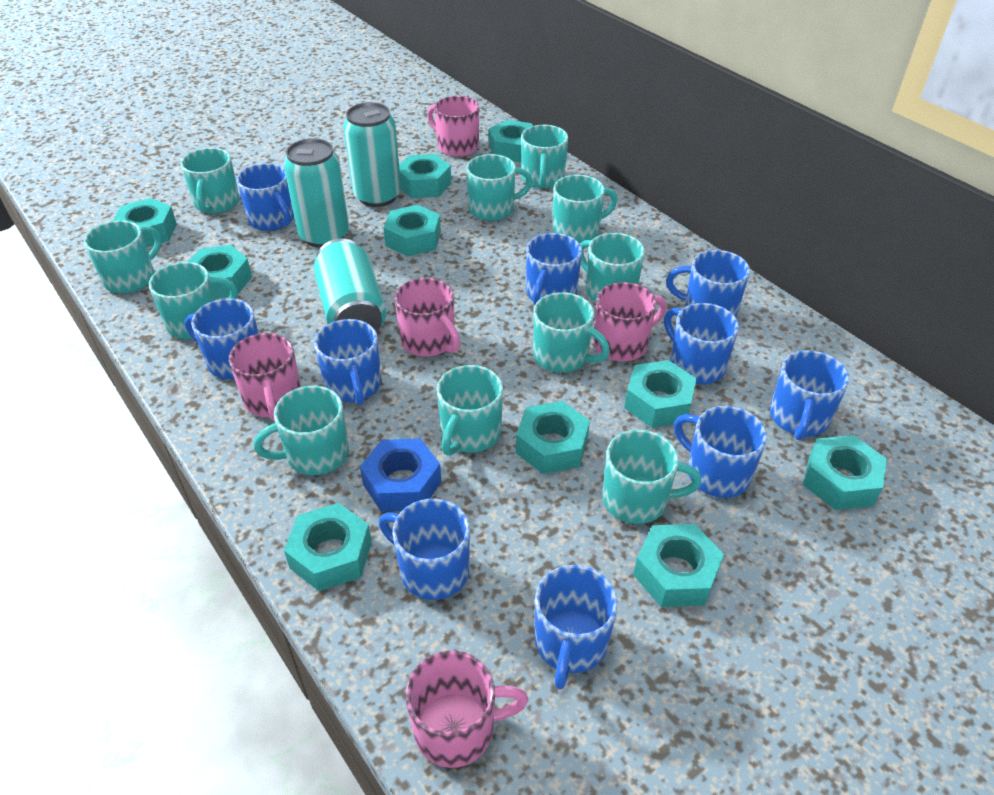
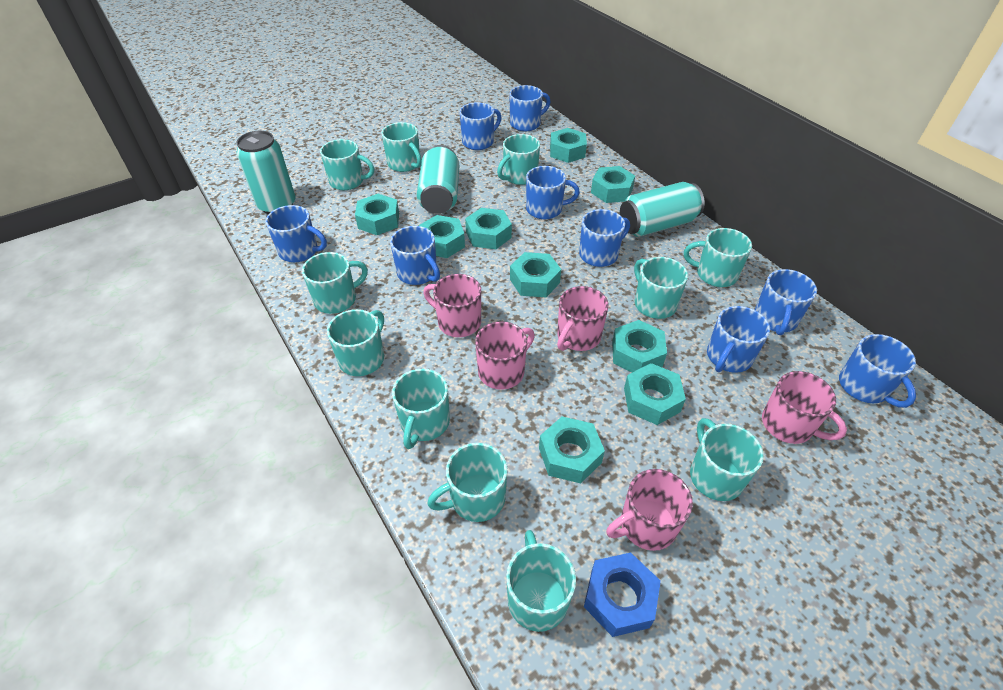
blue mug: [185,298,259,379] [236,163,294,231] [314,319,381,405] [379,499,470,600] [526,233,582,304] [535,565,618,690] [664,303,739,384] [666,250,750,317] [674,406,767,498] [770,350,849,440] = 10 -> [266,205,327,262] [390,226,440,285] [460,102,501,150] [510,85,551,131] [526,166,580,219] [579,209,630,267] [707,306,770,373] [755,269,817,335] [839,334,916,408] = 9
turquoise nut: [113,198,177,247] [188,245,252,299] [284,503,372,591] [384,205,441,257] [399,154,451,198] [489,120,533,162] [516,401,590,474] [624,360,697,428] [633,524,724,607] [803,435,887,510] = 10 -> [355,194,399,235] [419,215,465,258] [465,208,512,249] [510,252,561,297] [539,416,605,484] [550,128,587,163] [591,166,635,203] [612,320,667,373] [624,363,686,425] = 9

